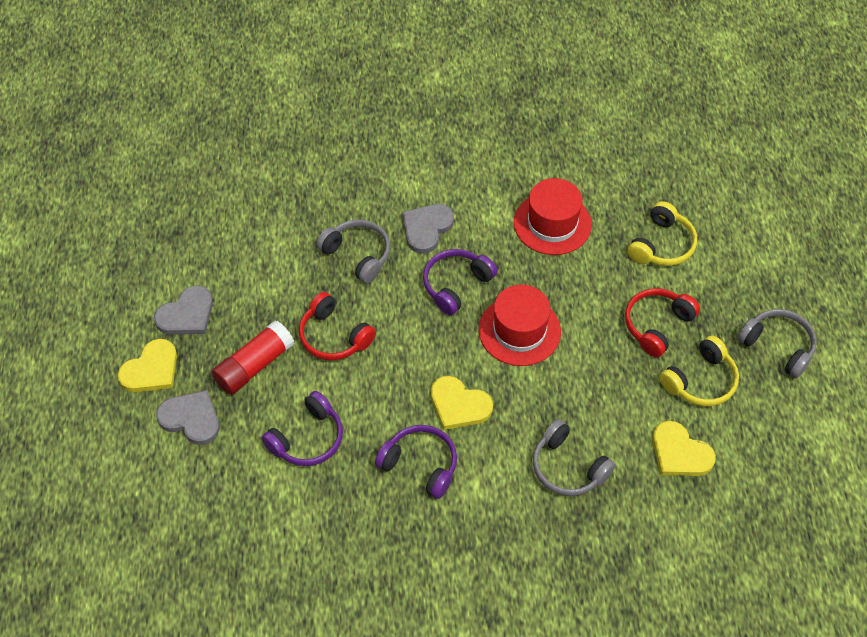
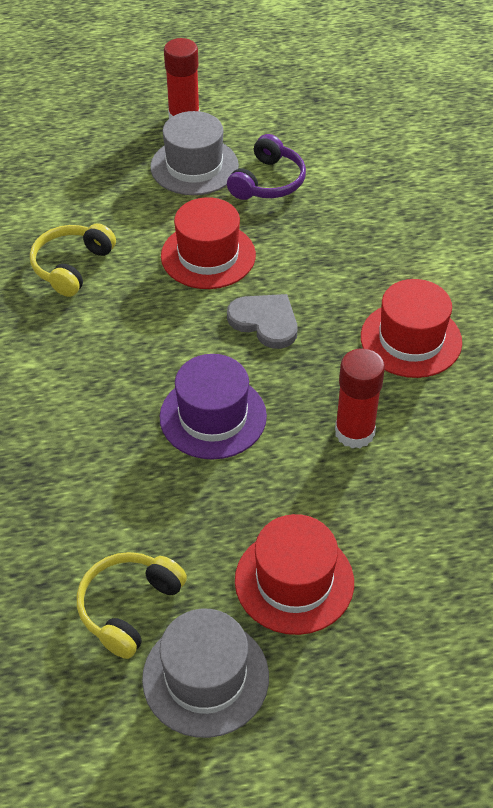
grey hat: none = 0 -> [142,609,269,738] [150,111,239,195] = 2
grey headphones: [317,219,390,283] [533,419,615,496] [737,309,817,378] = 3 -> none = 0
grey heart: [154,285,213,335] [156,390,220,445] [402,204,454,253] = 3 -> [227,294,298,349] = 1
purple hat: none = 0 -> [160,354,267,459] = 1
purple headphones: [261,391,343,466] [375,425,457,499] [423,249,497,315] = 3 -> [227,134,306,200] = 1
red glue stick: [212,321,294,395] = 1 -> [164,38,200,119] [335,348,385,448] = 2
red hat: [479,285,561,366] [514,178,592,255] = 2 -> [161,197,256,289] [235,514,354,635] [361,279,462,378] = 3
red headphones: [299,292,376,360] [625,288,700,357] = 2 -> none = 0
yellow heart: [118,339,177,392] [431,376,493,430] [652,421,716,476] = 3 -> none = 0

